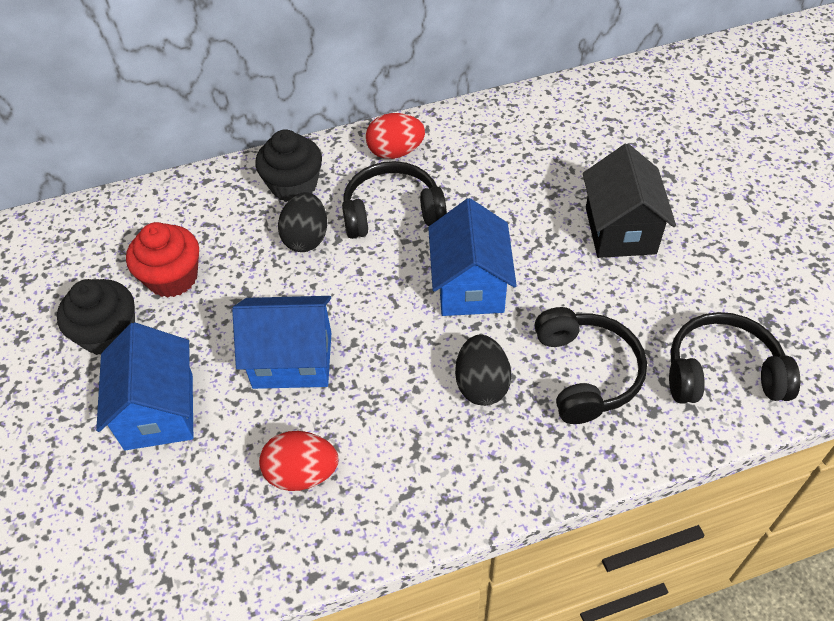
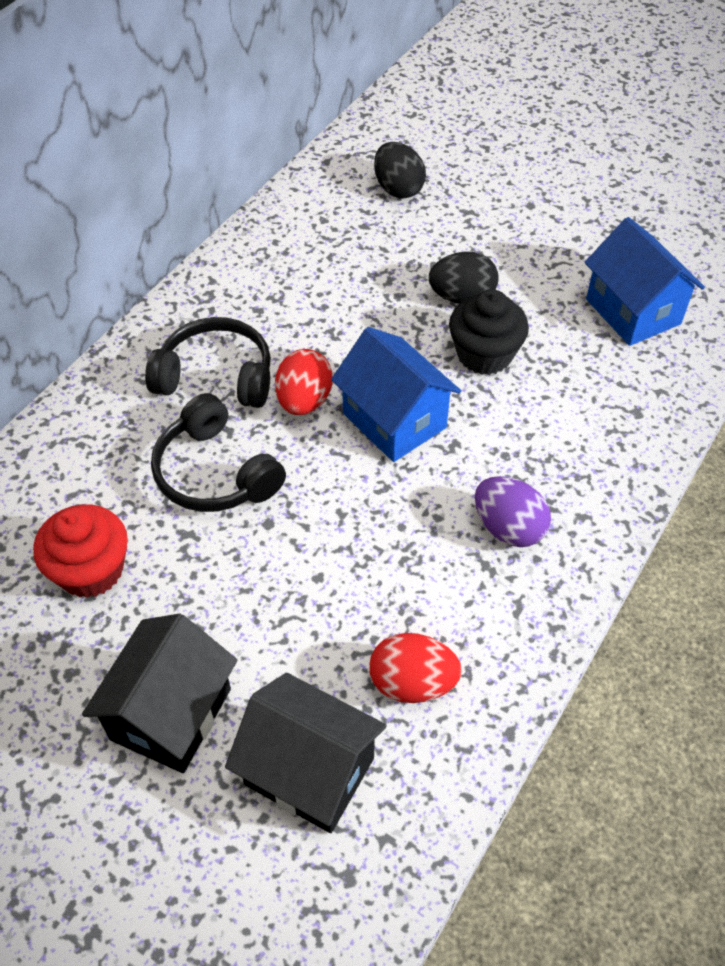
black cupcake: [57,279,135,355] [255,129,322,202] = 2 -> [449,289,529,375] = 1
black headphones: [342,161,447,239] [535,307,647,424] [669,312,800,404] = 3 -> [145,317,271,408] [151,393,286,512] = 2
black house: [583,143,676,258] = 1 -> [82,614,237,773] [225,673,386,833] = 2
blue house: [96,322,193,450] [232,296,331,389] [428,198,517,316] = 3 -> [331,327,461,462] [585,217,705,346] = 2
purple egg: none = 0 -> [475,476,551,547] = 1

